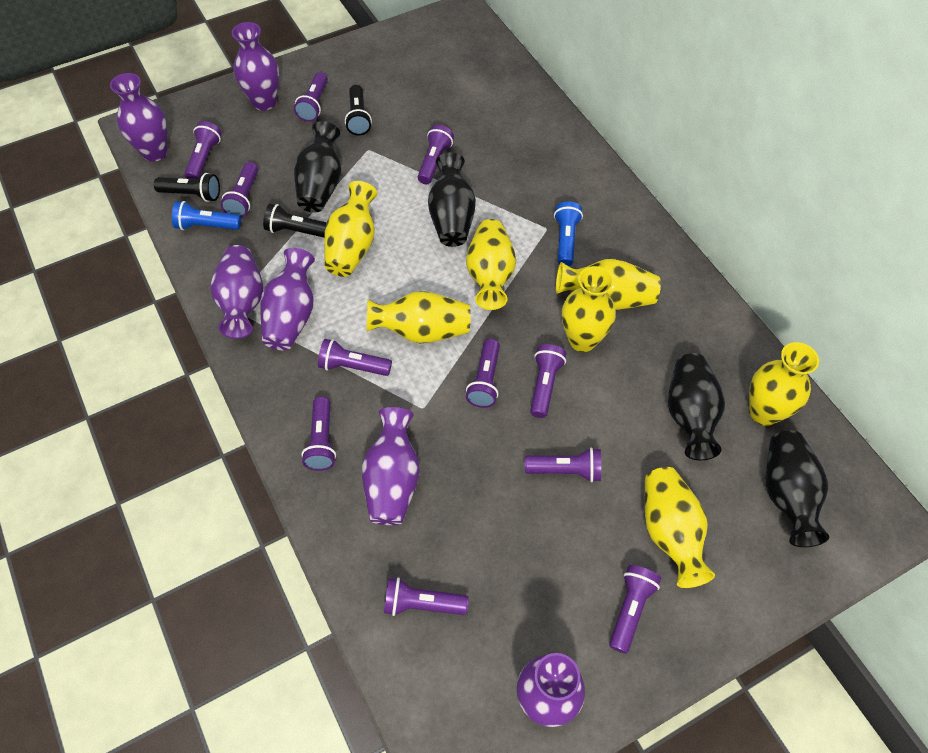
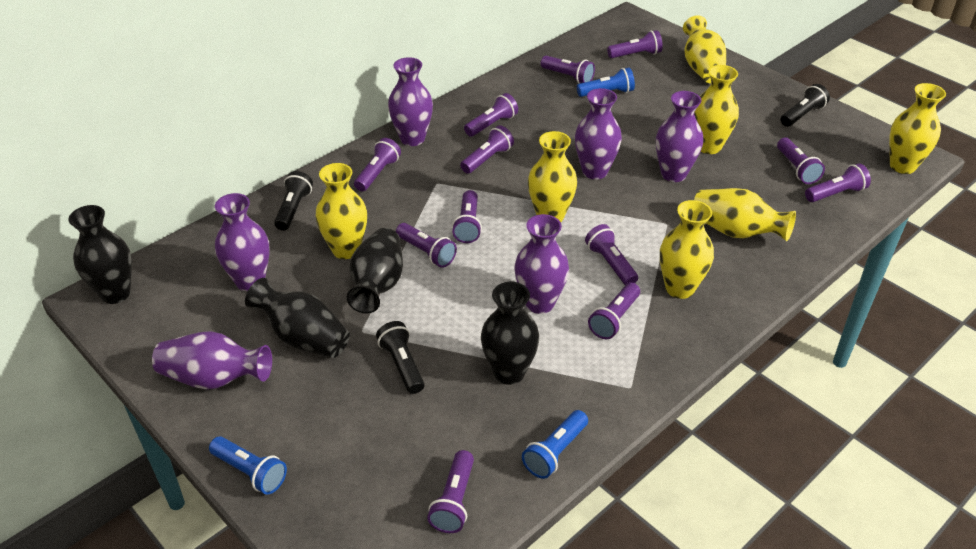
blue flashlight: [172,201,241,230] [554,201,583,266] = 2 -> [209,436,287,494] [522,410,588,479] [577,68,635,97] = 3
purple flashlight: [185,121,222,179] [221,162,258,217] [294,72,328,122] [301,396,336,471] [318,339,392,376] [384,577,468,616] [418,125,454,184] [466,339,500,408] [525,448,601,482] [530,344,566,418] [609,565,661,654] = 11 -> [354,138,401,191] [396,223,457,268] [427,450,474,533] [452,190,482,243] [460,125,514,174] [464,93,518,137] [541,56,595,83] [585,224,638,285] [588,283,640,339] [607,30,663,58] [777,138,825,184] [805,163,871,202] = 12

